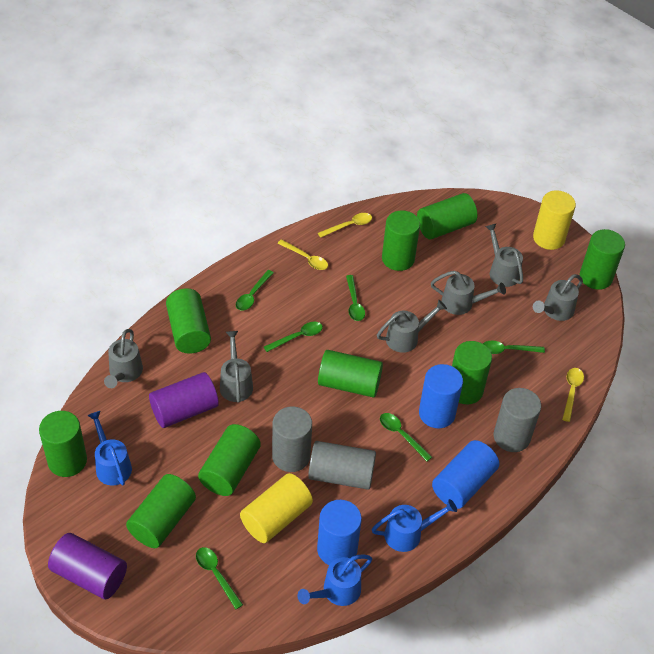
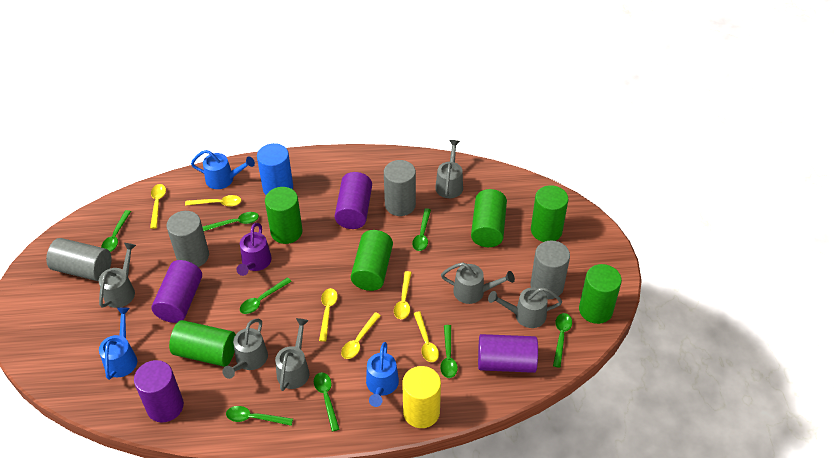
blue cylinder: [317,500,362,565] [419,364,463,428] [432,440,499,509] = 3 -> [257,143,293,195] = 1
green cylinder: [39,411,87,477] [126,474,196,548] [166,288,211,354] [198,424,261,496] [318,350,383,397] [382,210,420,271] [417,193,477,239] [452,341,492,404] [580,229,625,290] = 9 -> [169,320,236,367] [265,187,303,244] [351,230,393,291] [471,189,507,247] [531,185,568,242] [579,264,622,324] = 6
green spoon: [196,547,243,610] [236,270,274,311] [264,322,323,352] [346,275,365,321] [380,413,432,461] [483,341,545,354] = 6 -> [101,210,131,252] [202,212,259,231] [226,406,293,426] [240,277,292,314] [314,372,339,432] [412,208,431,251] [440,325,458,378] [553,313,572,368] = 8
grey cylinder: [272,407,312,472] [308,441,376,490] [494,388,541,452] = 3 -> [46,238,112,281] [167,211,209,267] [384,160,416,216] [531,241,570,299] = 4
purple cylinder: [48,533,127,599] [149,372,219,428] = 2 -> [134,360,184,422] [152,260,202,323] [335,172,372,229] [478,334,538,373] = 4
purple watering can: none = 0 -> [236,223,272,276] = 1
yellow cylinder: [240,473,313,543] [533,190,576,250] = 2 -> [402,366,441,428] = 1
yellow spoon: [277,239,328,270] [318,213,372,238] [562,368,584,422] = 3 -> [150,184,166,229] [185,195,242,207] [319,288,338,342] [341,312,381,359] [394,271,412,319] [413,312,439,362] = 6

